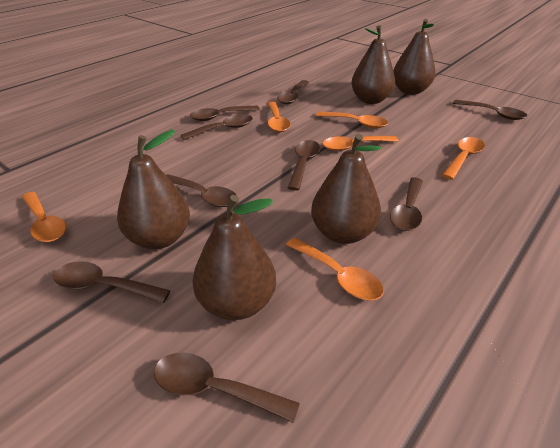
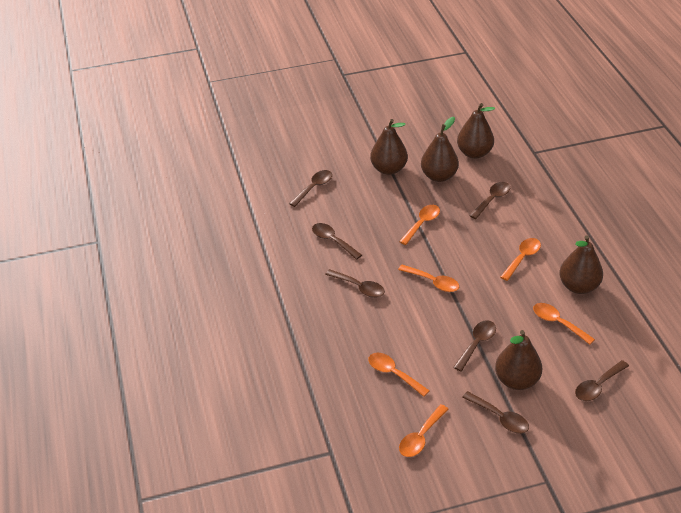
brown spoon: [54,261,170,303] [154,353,300,423] [166,174,237,207] [181,114,253,140] [190,106,260,121] [277,80,309,104] [287,140,320,191] [390,177,423,231] [453,100,527,120] = 9 -> [289,170,332,207] [312,223,362,260] [325,269,385,298] [453,320,496,372] [462,391,529,434] [469,182,510,219] [575,360,629,401] = 7

